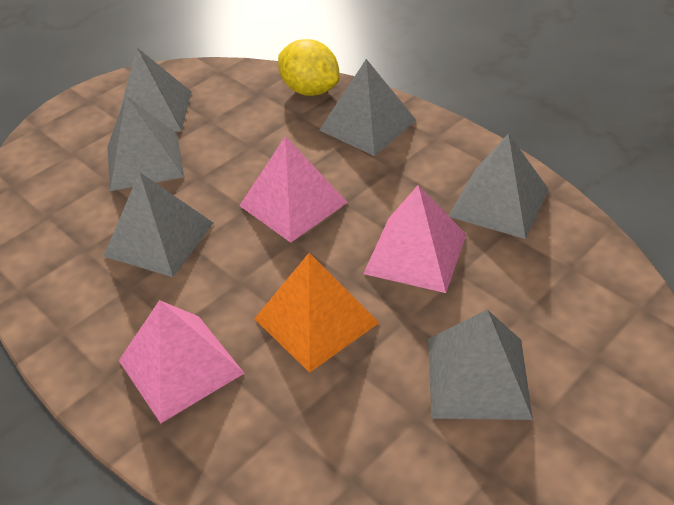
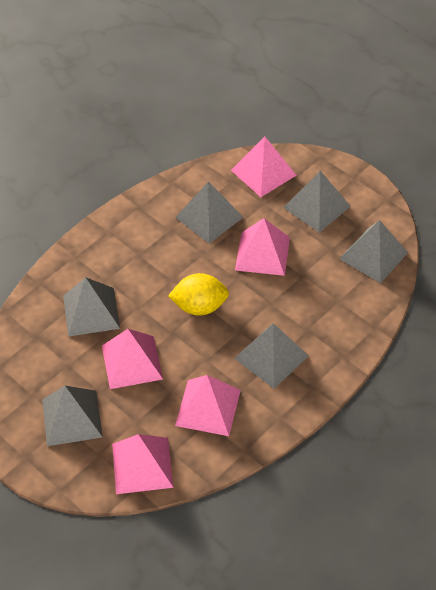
orange pyramid: [254,253,379,373] = 1 -> none = 0
pink pyramid: [119,300,244,423] [239,136,348,243] [363,185,466,293] = 3 -> [102,329,163,389] [112,434,174,494] [175,375,241,436] [231,137,296,197] [235,218,290,276] = 5

